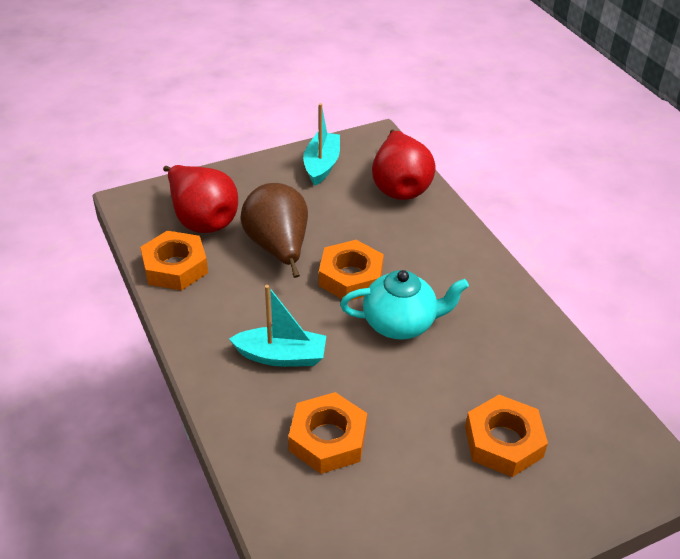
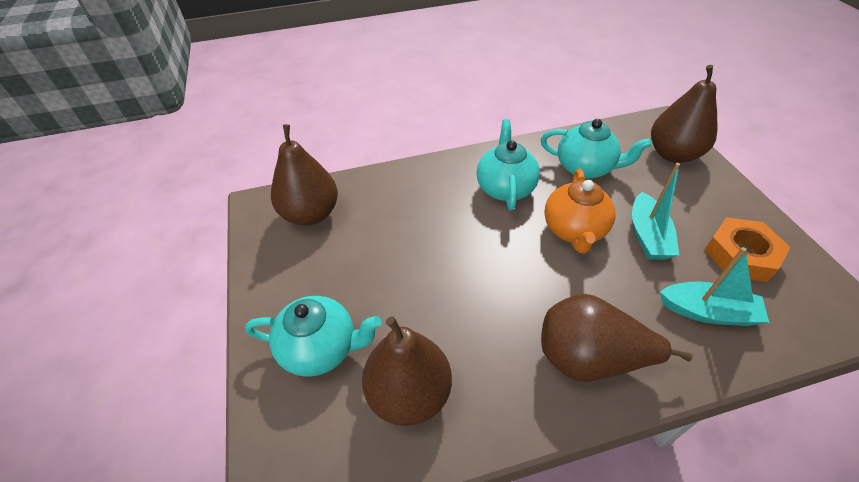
brown pear: [241,183,308,278] = 1 -> [271,124,338,226] [362,316,452,426] [541,294,693,382] [651,65,717,163] = 4
orange nut: [140,231,208,291] [288,392,367,474] [319,240,384,300] [465,395,548,477] = 4 -> [704,217,791,282] = 1
orange teapot: none = 0 -> [544,169,615,253] = 1
red pear: [163,165,238,233] [372,130,436,200] = 2 -> none = 0
turquoise teapot: [340,270,469,340] = 1 -> [245,296,382,377] [476,119,540,210] [541,119,652,179] = 3

